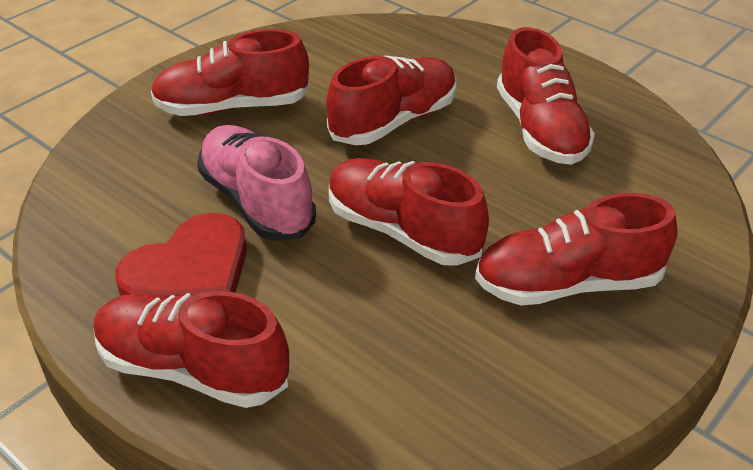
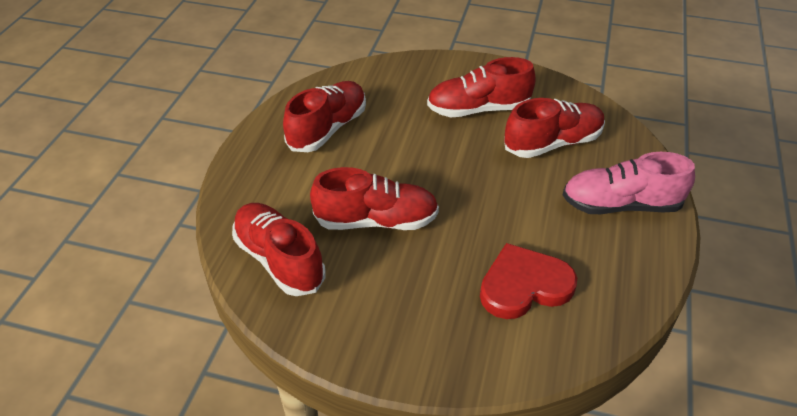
red shoe: [94,291,289,408] [151,29,309,116] [326,55,456,145] [329,158,489,266] [475,193,678,305] [497,27,595,165] = 6 -> [232,203,325,296] [283,81,366,152] [310,167,439,230] [427,57,536,117] [504,98,605,158] = 5

